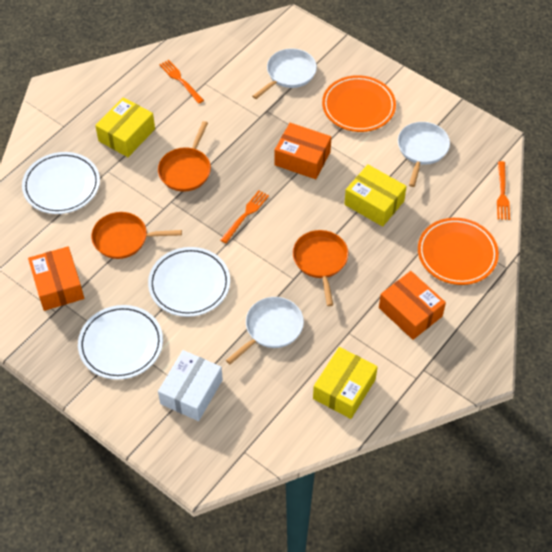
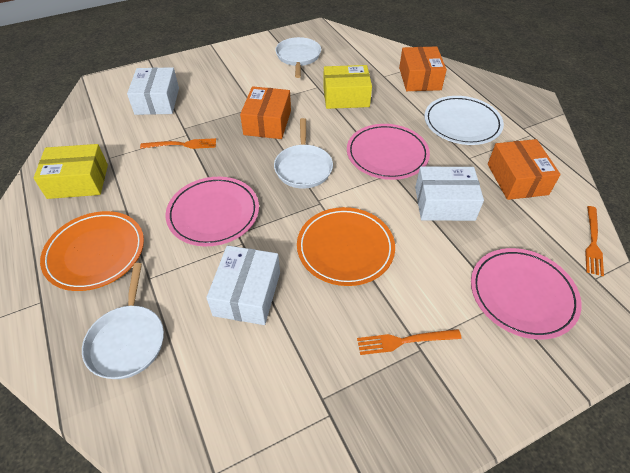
orange pan: [91,212,182,259] [158,121,211,192] [293,230,349,306] = 3 -> none = 0
pink plate: none = 0 -> [166,177,259,246] [347,124,430,180] [471,248,582,340] = 3
white box: [158,350,223,421] = 1 -> [127,67,179,115] [206,245,280,325] [415,167,484,221] = 3
white plate: [22,152,100,214] [78,305,163,380] [148,247,230,317] = 3 -> [424,96,504,145] = 1
yellow box: [95,97,155,157] [313,347,378,419] [344,164,407,227] = 3 -> [34,144,108,199] [323,65,372,109] = 2

